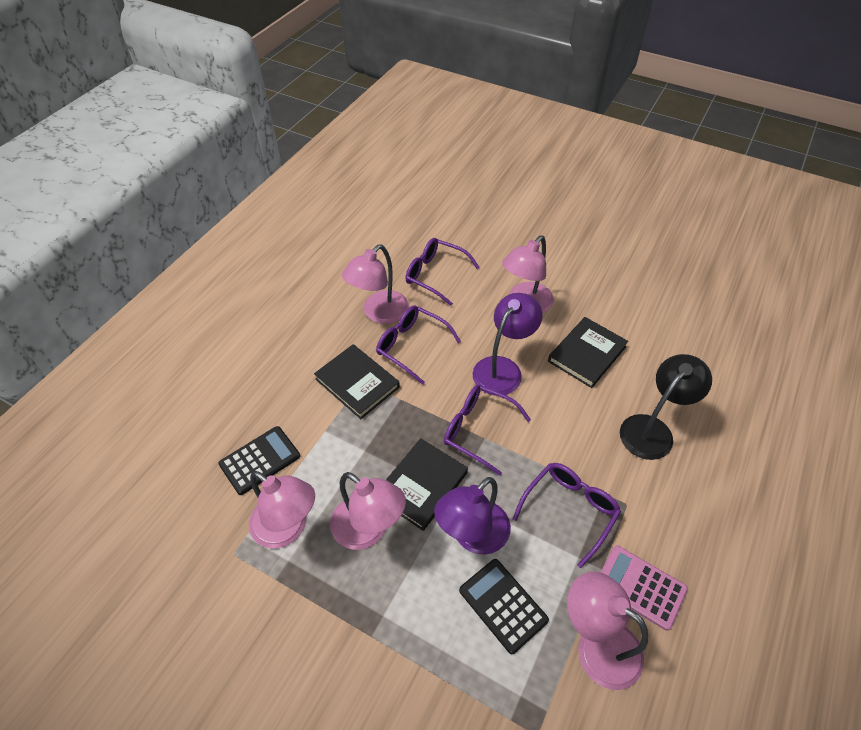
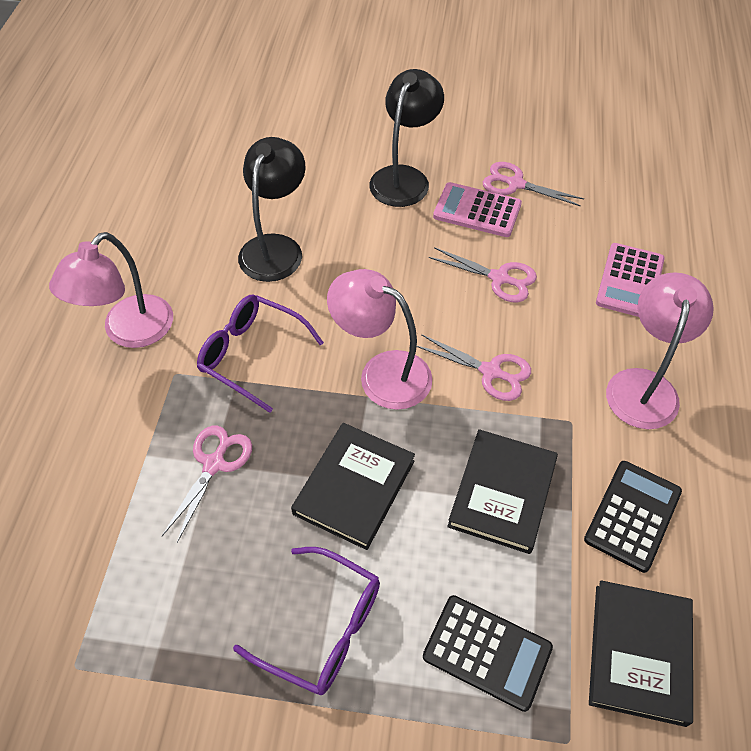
black lamp: [620,354,712,460] = 1 -> [238,137,306,282] [369,69,444,207] = 2
pink calculator: [601,545,688,631] = 1 -> [433,182,522,237] [596,243,665,317] = 2
pink lamp: [249,471,315,549] [330,472,406,550] [342,244,409,324] [502,236,554,313] [567,571,648,690] = 5 -> [49,232,173,348] [327,269,432,410] [606,272,714,429] = 3
pink scissors: none = 0 -> [162,426,252,543] [416,334,531,401] [428,247,537,302] [483,162,584,206] = 4
purple glasses: [376,306,461,385] [405,238,480,306] [444,385,531,476] [513,463,621,568] = 4 -> [197,295,324,413] [233,547,380,695] = 2
purple lamp: [434,477,511,555] [473,293,543,396] = 2 -> none = 0

